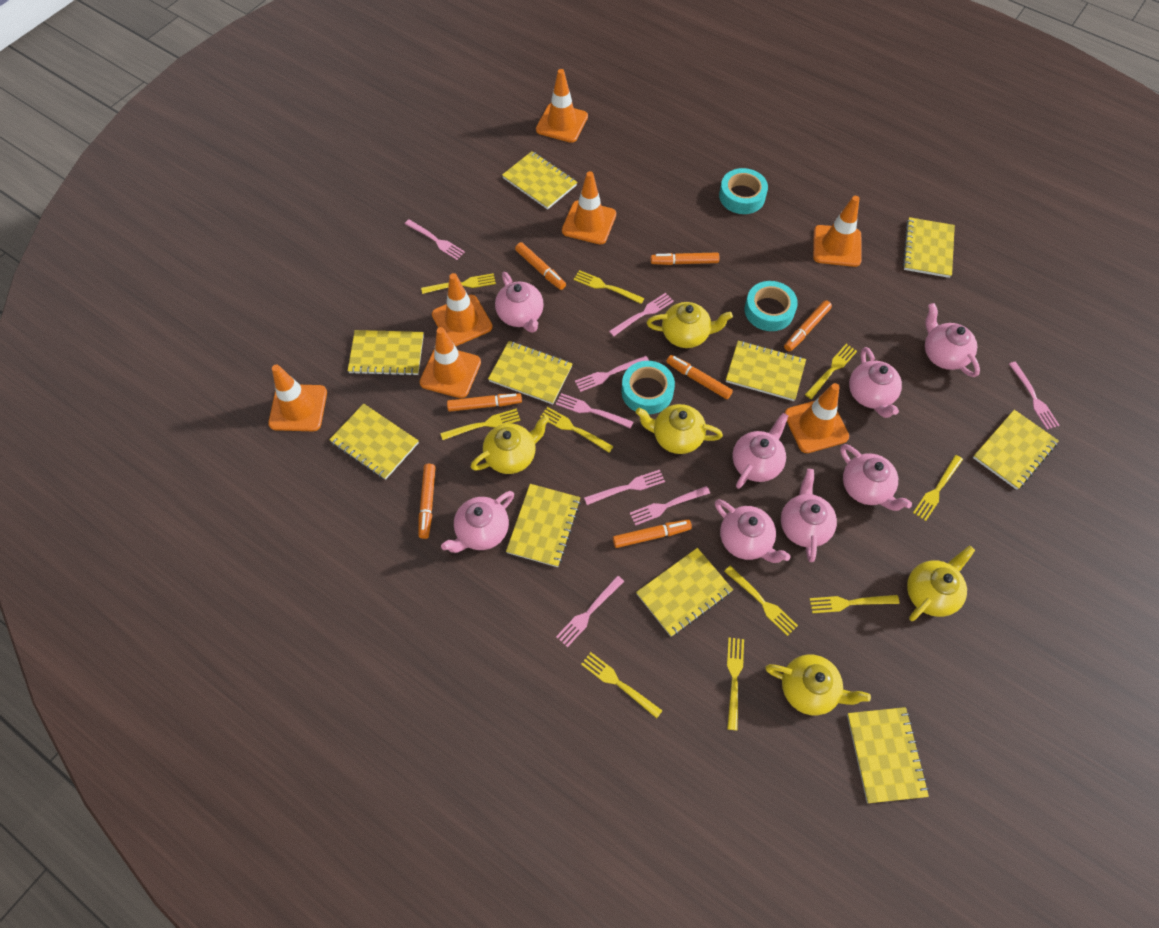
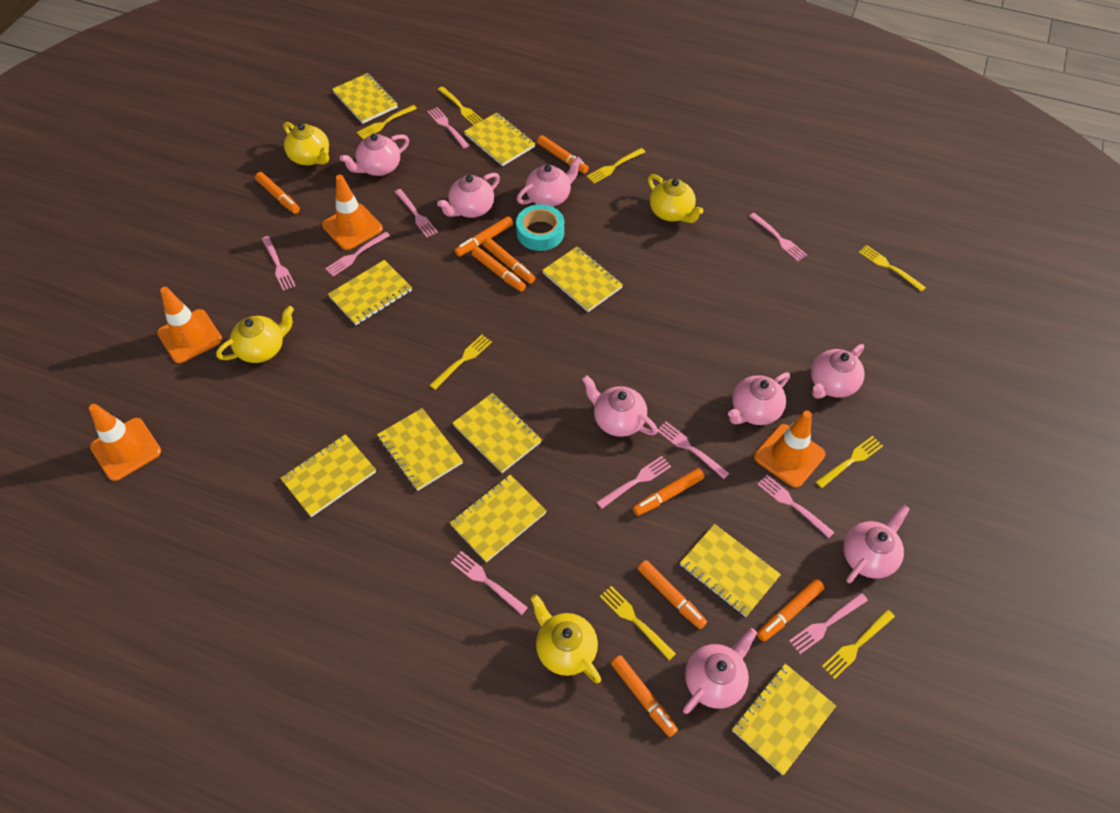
orange marker: [418,464,436,539] [447,393,522,412] [515,242,566,290] [613,520,692,548] [651,252,720,265] [666,355,733,399] [784,300,832,352] = 7 -> [255,172,300,214] [454,216,513,257] [472,247,526,292] [483,238,535,284] [537,135,589,173] [611,655,678,737] [633,468,704,516] [638,560,707,629] [757,579,824,642] = 9
orange traffic cone: [268,364,327,431] [420,327,481,398] [432,273,493,346] [536,69,588,143] [562,171,616,245] [784,383,849,453] [813,196,862,267] = 7 -> [89,404,161,481] [157,287,222,363] [322,175,383,250] [754,411,825,488] = 4
pink fork: [405,219,465,260] [556,393,633,429] [556,575,624,647] [575,356,649,392] [584,470,665,505] [609,293,674,336] [630,486,710,526] [1009,361,1060,430] = 8 -> [262,236,295,291] [325,232,390,276] [395,189,438,237] [427,107,469,148] [451,551,528,615] [597,456,671,509] [657,421,730,479] [749,213,807,261] [757,475,834,538] [789,593,868,654] = 10
turquoise tape: [621,361,675,414] [719,168,768,214] [745,281,798,331] = 3 -> [516,204,564,251] = 1
yellow fork: [421,273,496,294] [440,409,521,440] [540,407,613,452] [574,270,644,304] [581,652,662,718] [724,566,798,636] [727,637,744,731] [805,344,857,399] [810,595,899,613] [913,455,963,521] = 10 -> [357,105,417,139] [430,335,492,390] [438,86,483,125] [587,148,645,183] [600,586,676,660] [816,436,883,488] [822,609,895,679] [859,245,926,292] = 8
yellow teapot: [471,416,549,474] [635,404,723,454] [647,302,733,348] [765,654,871,715] [907,546,975,621] = 5 -> [216,306,294,363] [283,122,329,165] [530,594,601,683] [648,174,703,223] = 4

